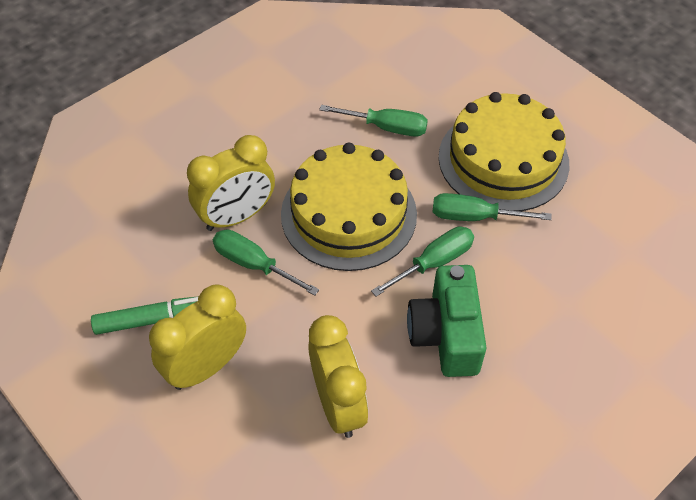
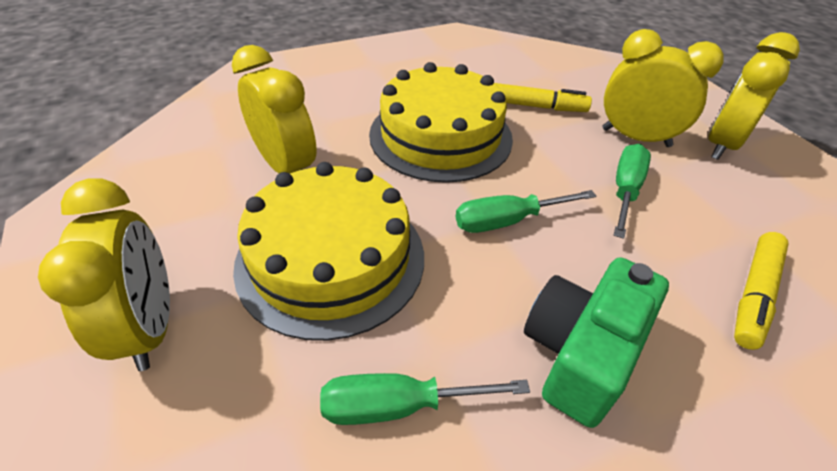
green marker: [91,296,199,335] = 1 -> none = 0
green screwdriver: [213,229,319,296] [319,105,428,136] [371,227,474,297] [433,193,552,221] = 4 -> [320,373,530,425] [456,190,596,233] [614,144,651,239] = 3
yellow clock: [149,284,246,390] [187,135,275,231] [308,315,368,438] = 3 -> [38,178,170,371] [232,45,317,174] [602,29,724,147] [708,32,800,160] = 4
yellow marker: none = 0 -> [495,83,592,112] [734,232,788,350] = 2

